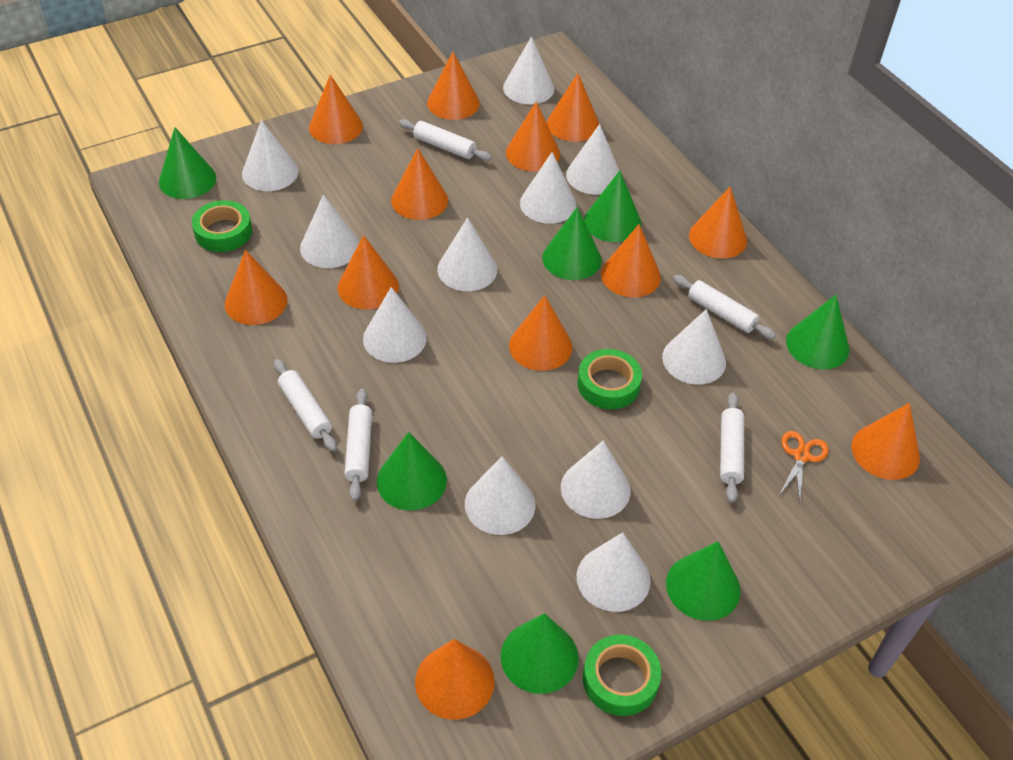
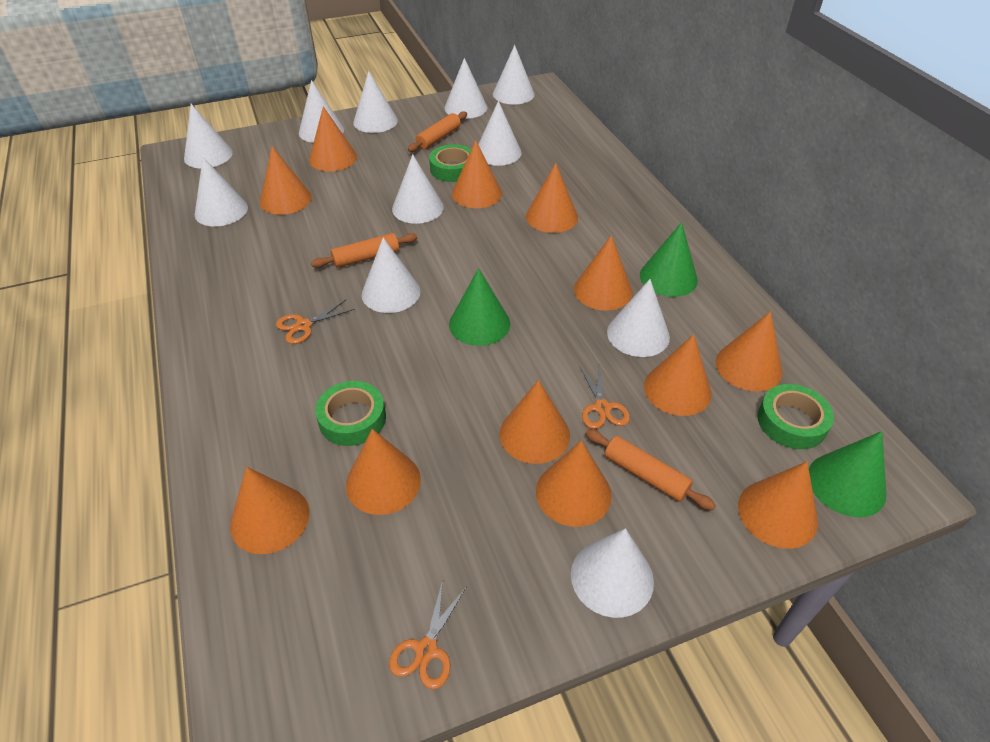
green cone: [159,127,216,199] [377,432,447,510] [501,613,578,694] [542,207,602,280] [584,170,641,242] [666,541,741,621] [786,295,849,369] = 7 -> [449,268,510,346] [640,222,698,297] [809,431,886,517] = 3
orange rolling pin: none = 0 -> [311,233,417,268] [408,111,467,152] [585,429,716,510] = 3
orange scissors: [780,431,829,501] = 1 -> [276,300,355,344] [389,580,467,689] [579,364,630,429] = 3
white rolling pin: [274,359,337,451] [344,389,372,501] [399,119,491,161] [673,275,776,339] [720,393,744,503] = 5 -> none = 0

